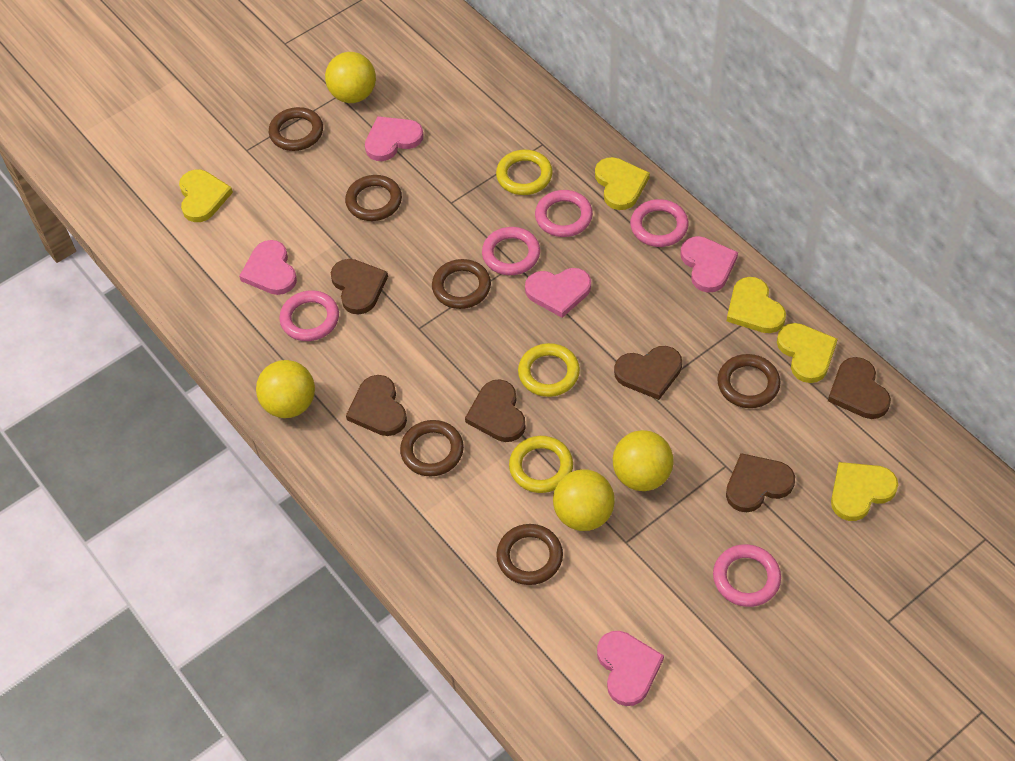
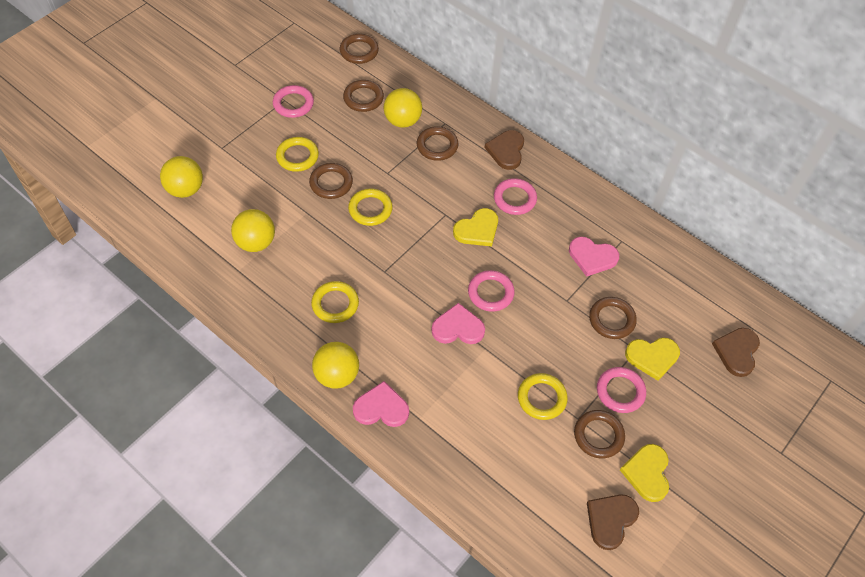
brown heart: [331,259,388,314] [346,375,407,436] [465,379,526,442] [614,346,682,400] [726,453,795,512] [828,357,891,419] = 6 -> [485,130,524,170] [587,495,639,550] [712,328,760,377] = 3
pink heart: [239,240,297,295] [365,116,423,161] [525,268,591,318] [597,631,664,706] [680,236,738,293] = 5 -> [353,381,409,427] [431,303,485,344] [569,237,619,277] = 3
pink ring: [279,290,339,341] [482,227,540,275] [535,190,593,237] [630,199,689,247] [713,544,781,607] = 5 -> [273,85,314,118] [468,270,515,312] [494,178,537,215] [597,367,646,413] = 4
yellow heart: [179,169,233,222] [595,157,650,210] [727,277,786,333] [777,323,838,383] [831,462,898,521] = 5 -> [453,208,498,247] [620,444,669,502] [625,338,680,381] = 3
yellow ring: [496,150,553,195] [509,436,573,493] [518,343,580,397] = 3 -> [276,137,319,172] [311,281,359,323] [348,189,393,226] [518,373,568,420] = 4

